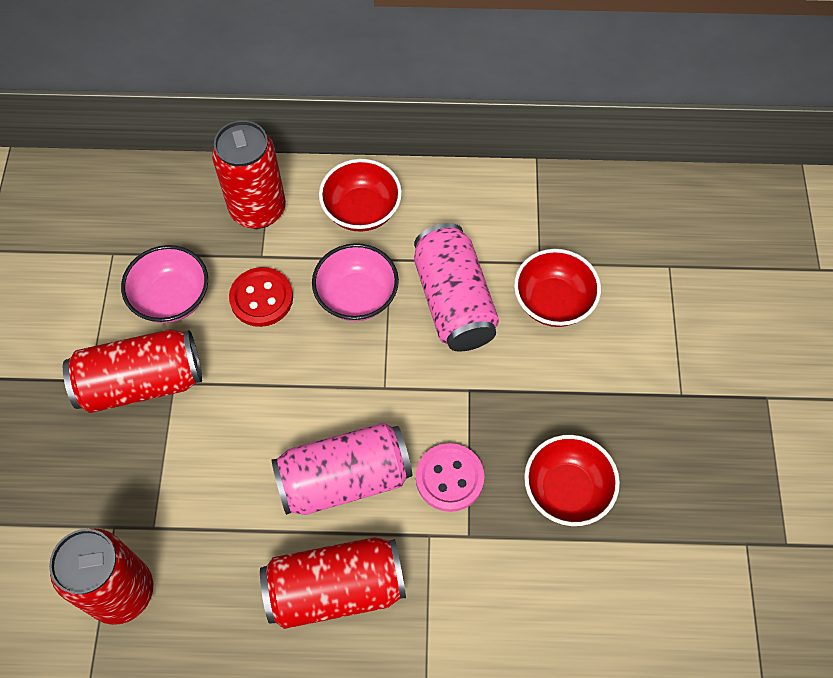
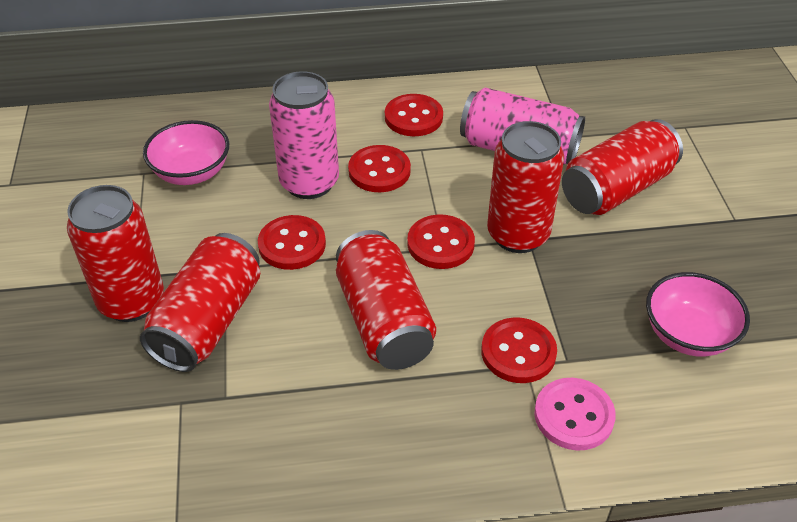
red bowl: [319,159,402,232] [514,249,601,327] [524,435,620,526] = 3 -> none = 0
red button: [229,267,293,327] = 1 -> [258,215,326,270] [348,145,411,192] [385,94,443,136] [407,214,475,269] [481,317,557,383] = 5
red can: [49,528,154,625] [63,329,202,413] [212,120,286,229] [260,537,406,629] = 4 -> [67,185,164,322] [140,233,260,372] [336,230,436,370] [487,121,564,253] [562,119,683,215] = 5

